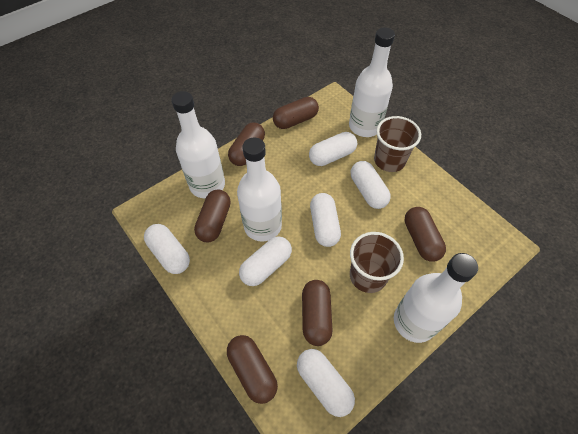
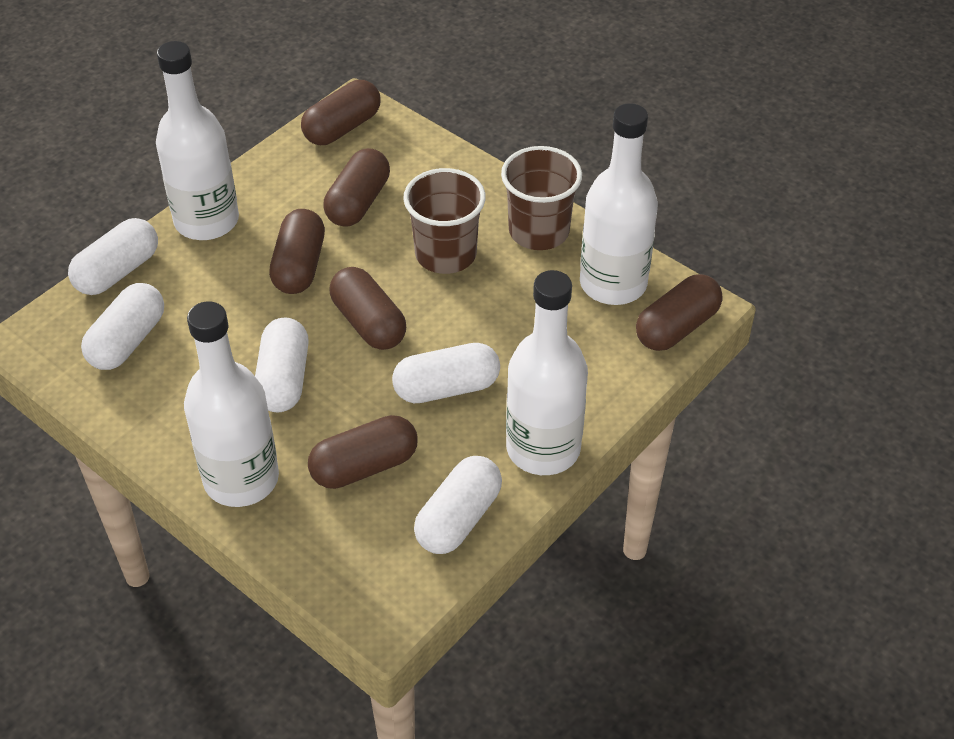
white capsule: [144,224,190,274] [239,237,292,286] [297,349,355,417] [309,132,357,166] [310,193,341,247] [351,161,391,209] = 6 -> [68,218,158,295] [81,283,164,370] [255,317,309,412] [392,343,500,403] [414,456,502,554] = 5

